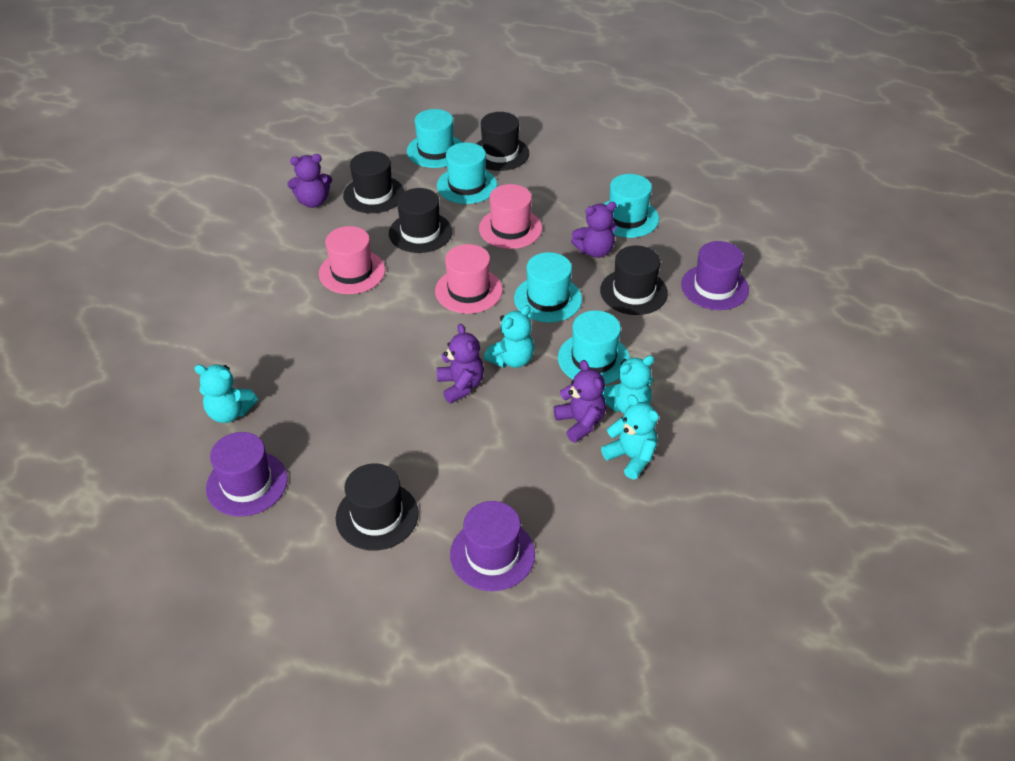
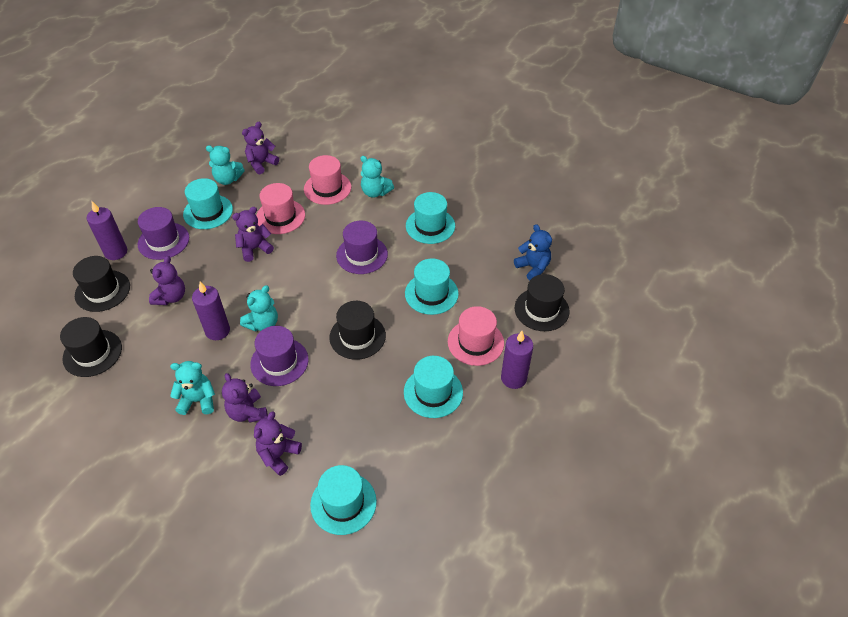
black hat: [336,463,419,551] [343,151,404,213] [389,188,452,253] [476,112,529,171] [600,245,668,315] = 5 -> [60,317,122,377] [73,256,130,312] [329,301,386,360] [515,274,569,331] = 4
blue teddy bear: none = 0 -> [514,224,552,280] = 1
purple candle: none = 0 -> [87,201,127,260] [192,282,230,340] [501,331,533,389] = 3
purple teddy bear: [287,154,332,208] [437,324,484,404] [554,360,606,443] [571,202,617,258] = 4 -> [149,256,185,305] [222,373,268,423] [232,207,274,262] [242,122,279,174] [254,411,302,476] = 5

